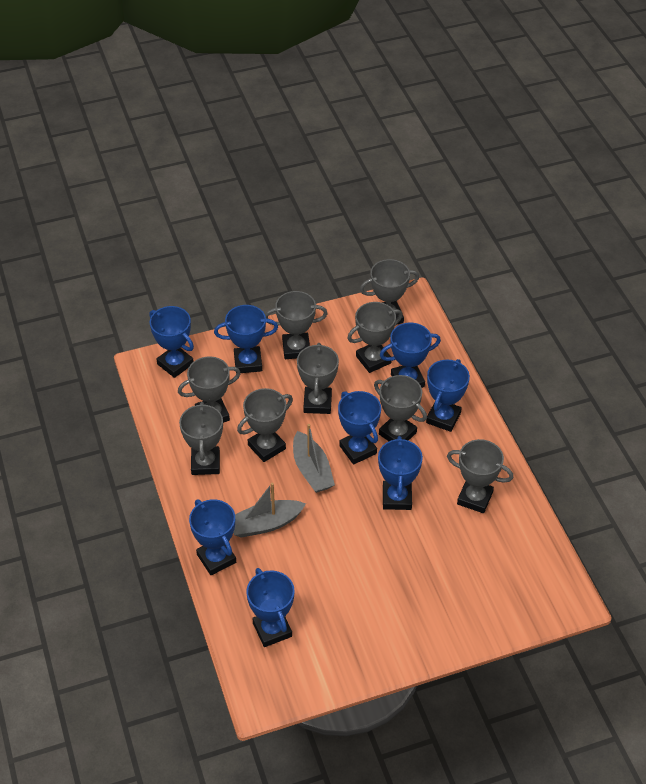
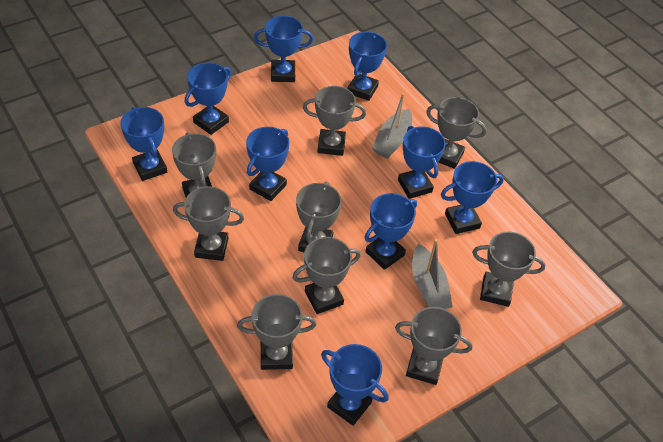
blue trophy: [149,306,194,378] [189,499,236,575] [214,305,278,374] [246,568,294,647] [338,391,381,465] [378,436,423,510] [380,323,441,388] [426,359,470,432] = 8 -> [120,107,167,181] [185,63,231,135] [246,127,289,201] [254,16,313,82] [321,344,389,426] [348,32,387,101] [364,193,417,270] [398,126,446,199] [441,161,504,234] = 9

